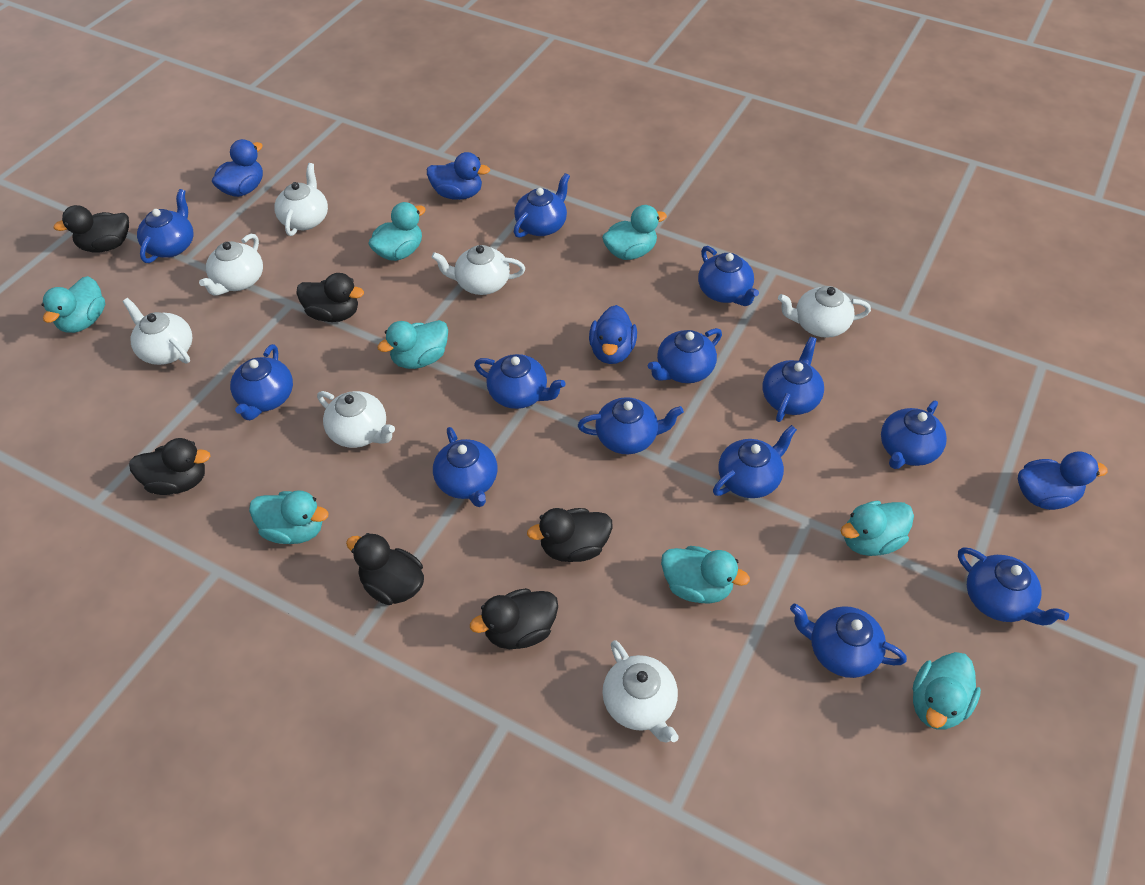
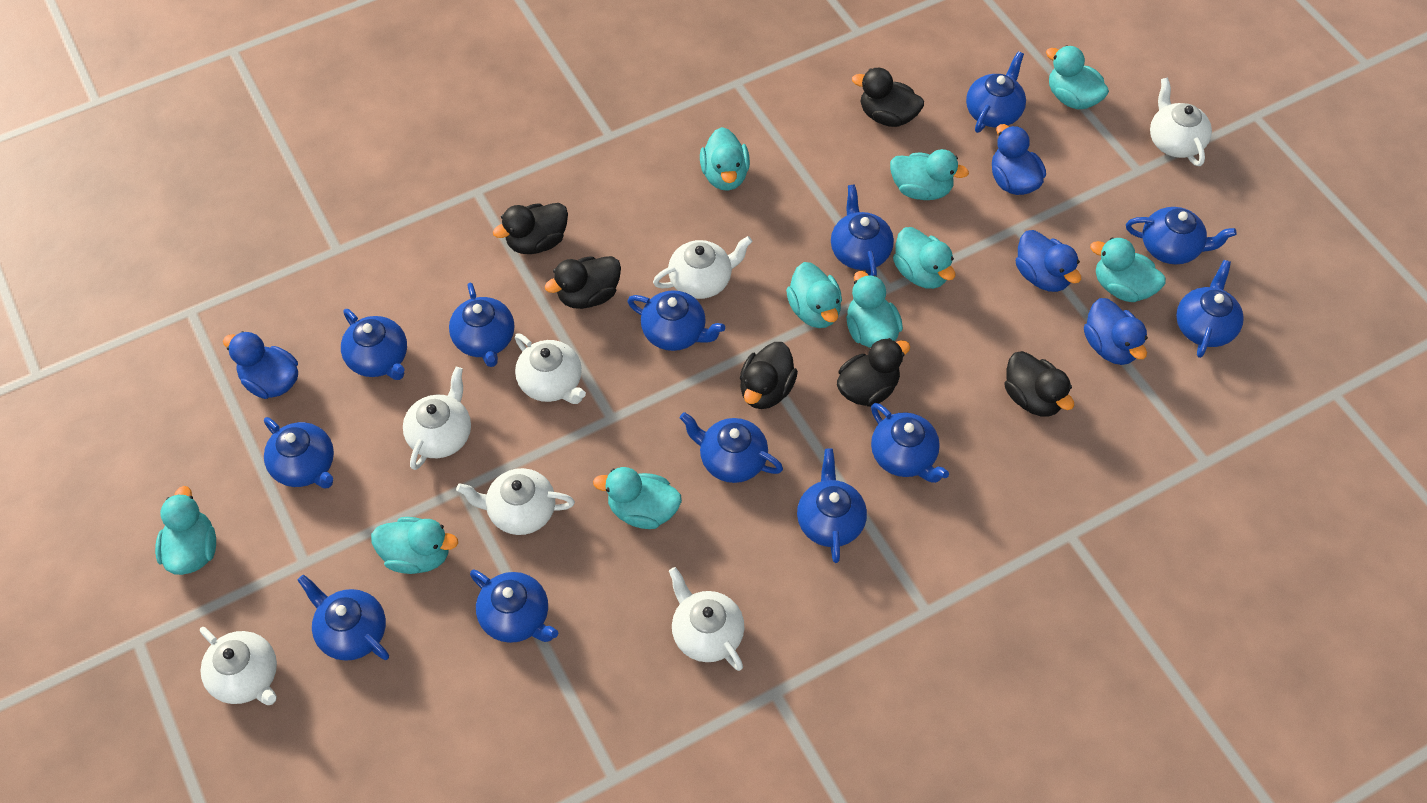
turquoise duck: [42,276,105,333] [249,490,328,544] [368,202,426,261] [377,320,448,369] [602,205,667,260] [661,546,750,604] [841,501,914,556] [913,652,981,730] = 8 -> [155,486,216,575] [371,517,458,574] [593,467,682,529] [700,127,750,191] [786,262,842,328] [846,271,903,348] [890,149,969,200] [893,227,955,289] [1046,45,1109,109] [1090,238,1166,302] = 10

